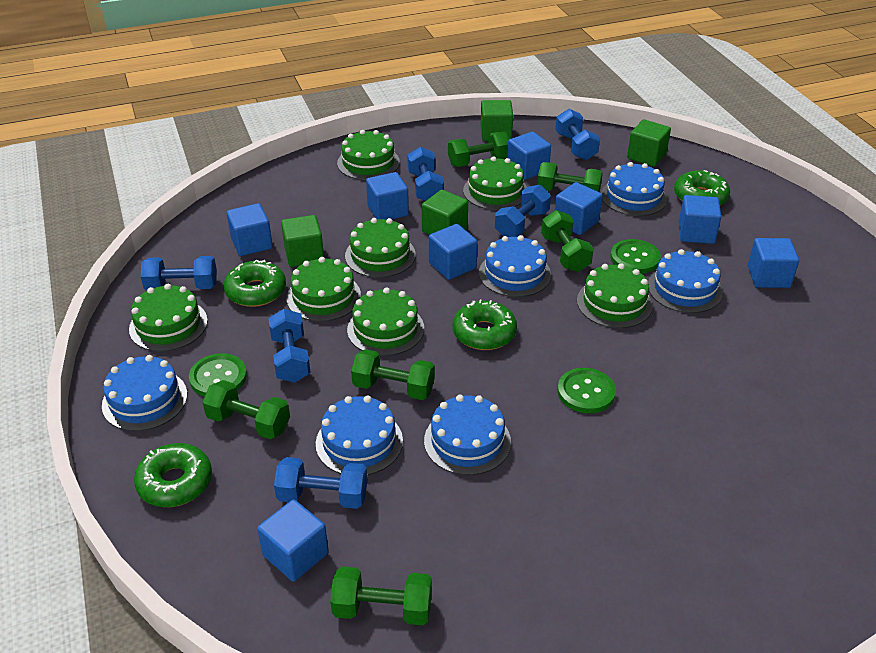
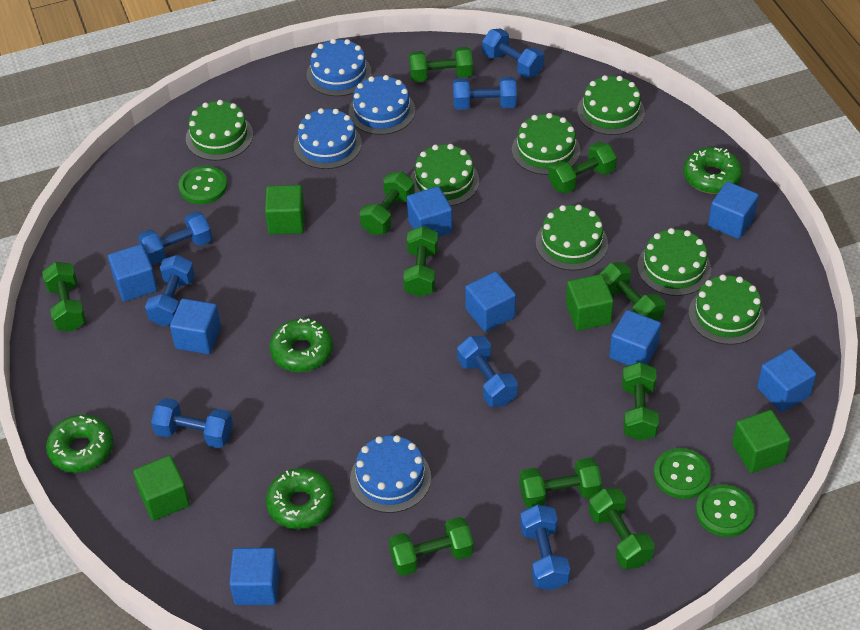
blue cake: [102,355,187,431] [316,396,403,475] [424,395,511,475] [479,235,551,297] [601,162,667,216] [648,249,723,313] = 6 -> [294,108,362,169] [306,39,372,96] [349,75,415,135] [350,435,431,513] = 4
blue dumbbell: [141,256,217,291] [268,309,311,383] [274,457,367,509] [407,147,444,201] [495,185,551,237] [555,109,600,160] = 6 -> [138,211,212,265] [145,255,195,326] [151,398,233,448] [453,77,517,110] [457,336,518,407] [482,29,544,78] [520,505,570,590] = 7
green dumbbell: [202,380,290,439] [330,567,432,625] [351,349,435,400] [448,131,509,167] [537,162,603,192] [541,210,594,272] = 6 -> [42,262,86,331] [360,171,415,235] [389,517,474,576] [403,226,438,297] [409,47,473,82] [519,458,602,508] [548,142,617,194] [588,488,655,569] [600,262,665,321] [622,362,659,441] = 10

